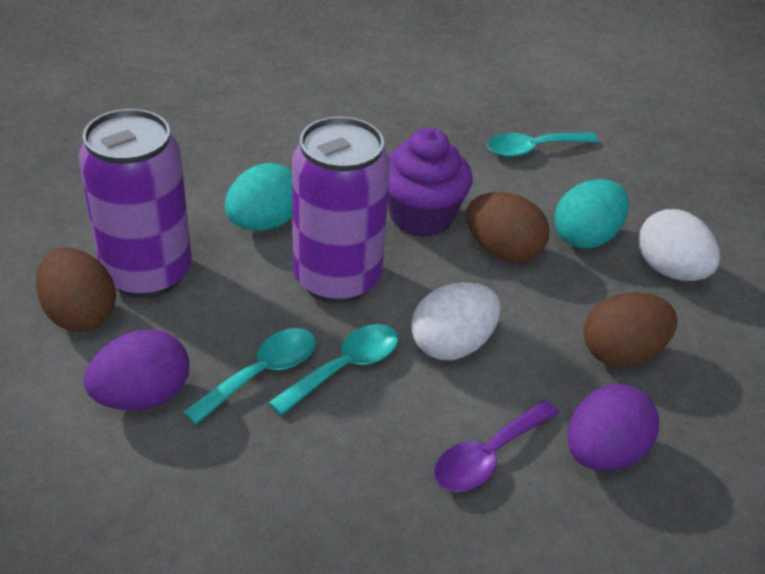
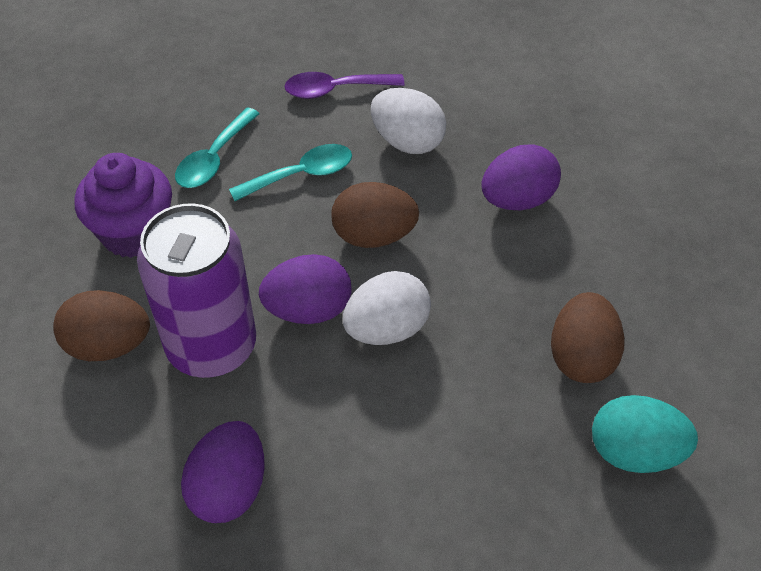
purple can: [78,109,192,298] [292,117,390,303] = 2 -> [137,203,256,378] = 1
purple egg: [84,329,189,411] [568,384,659,471] = 2 -> [181,421,264,523] [259,254,352,324] [481,144,561,210] = 3
turquoise egg: [225,163,292,231] [554,179,629,249] = 2 -> [592,395,698,473] = 1
turquoise spoon: [183,328,316,425] [268,324,398,416] [487,132,598,157] = 3 -> [175,107,260,188] [229,144,352,201] = 2

